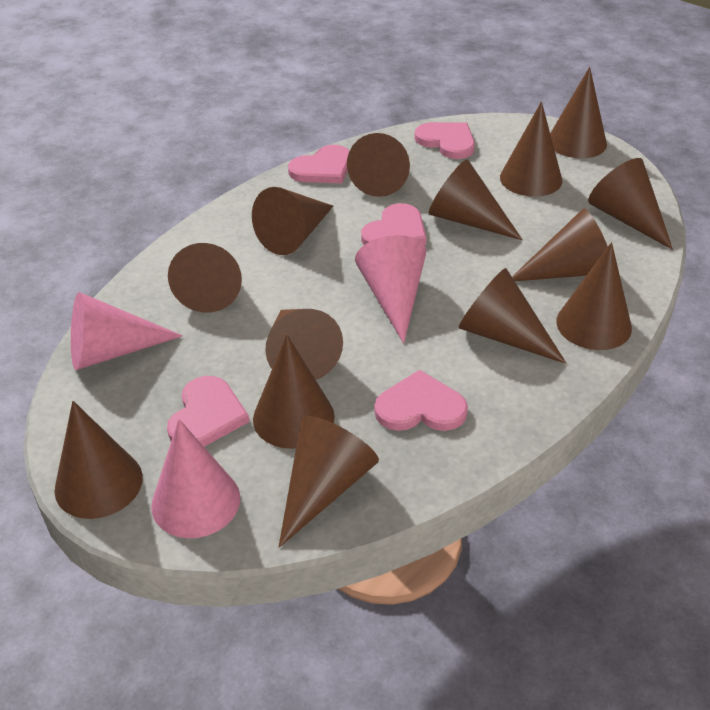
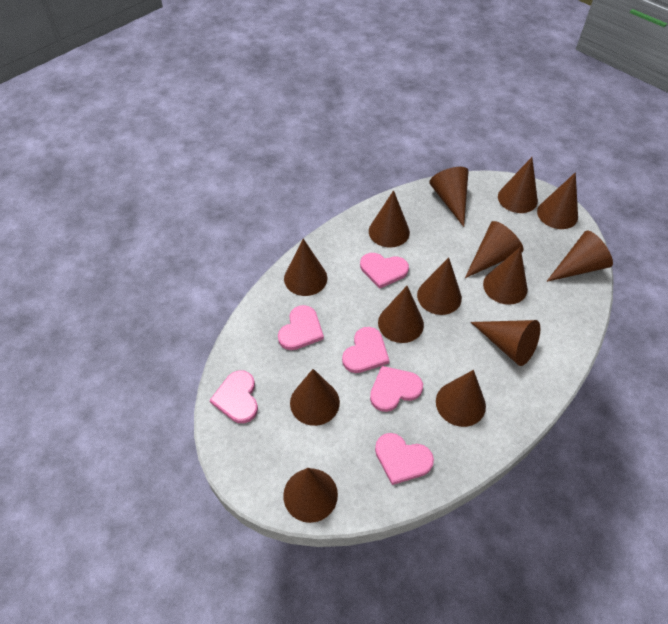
pink cone: [71,292,183,370] [151,419,240,538] [355,235,427,344] = 3 -> none = 0
pink heart: [167,376,249,447] [288,145,349,183] [361,203,426,245] [374,370,468,431] [414,122,475,159] = 5 -> [209,370,258,423] [278,305,324,350] [342,327,389,373] [360,253,409,289] [370,366,423,412] [375,433,434,485] = 6

